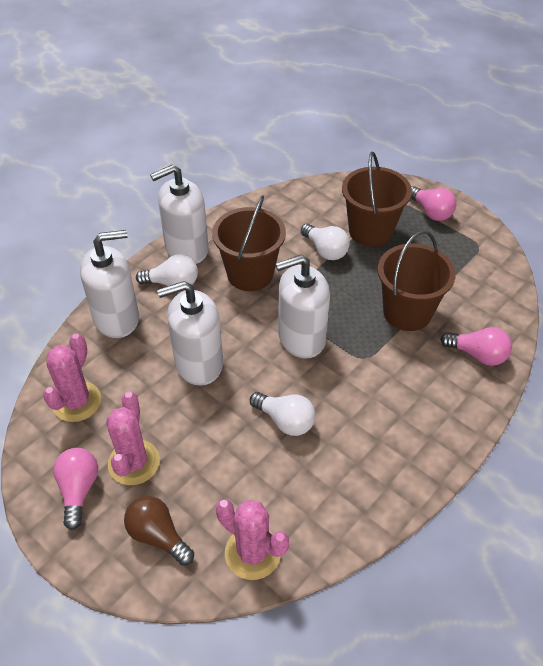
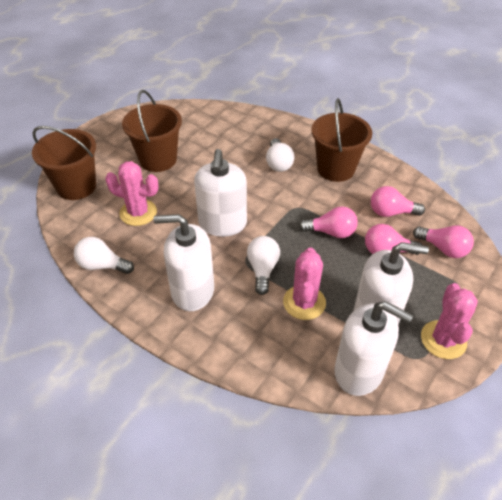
brown light bulb: [124,496,194,565] = 1 -> none = 0
pink light bulb: [53,448,98,530] [411,186,457,221] [441,327,512,366] = 3 -> [299,207,358,238] [365,224,422,255] [371,186,425,217] [413,225,474,258] = 4

